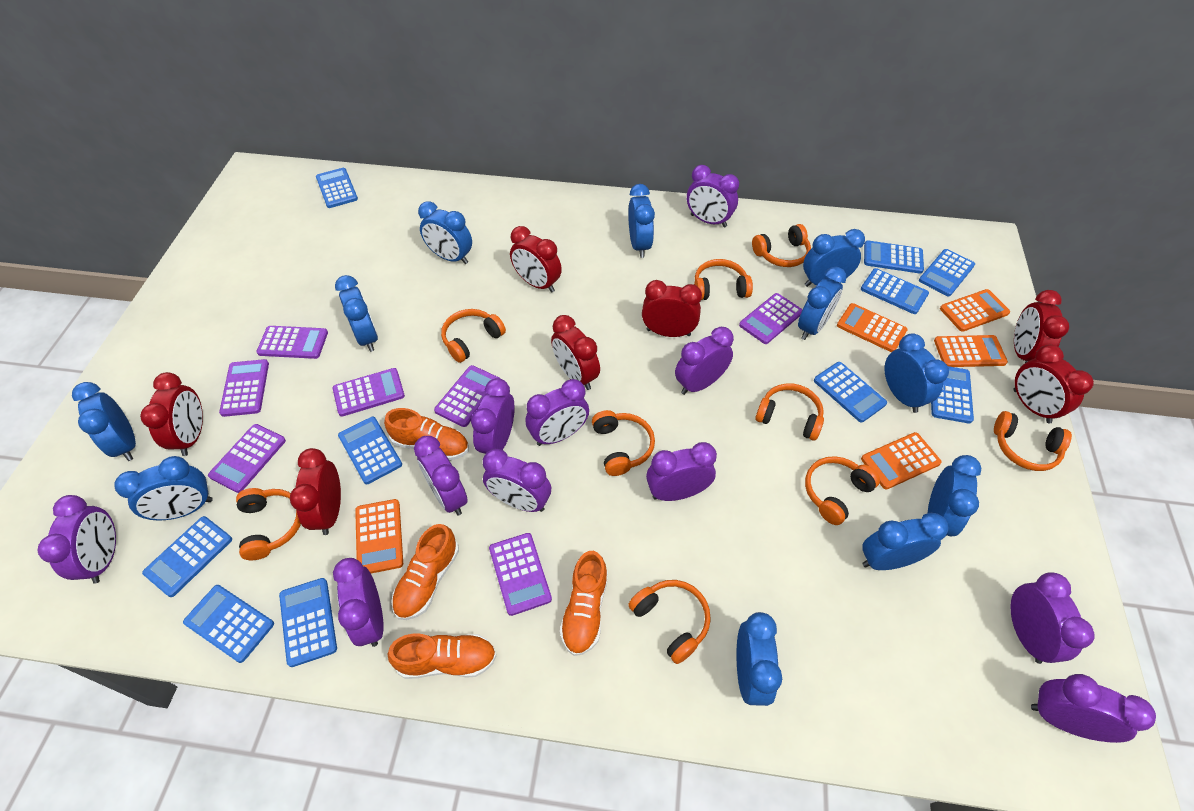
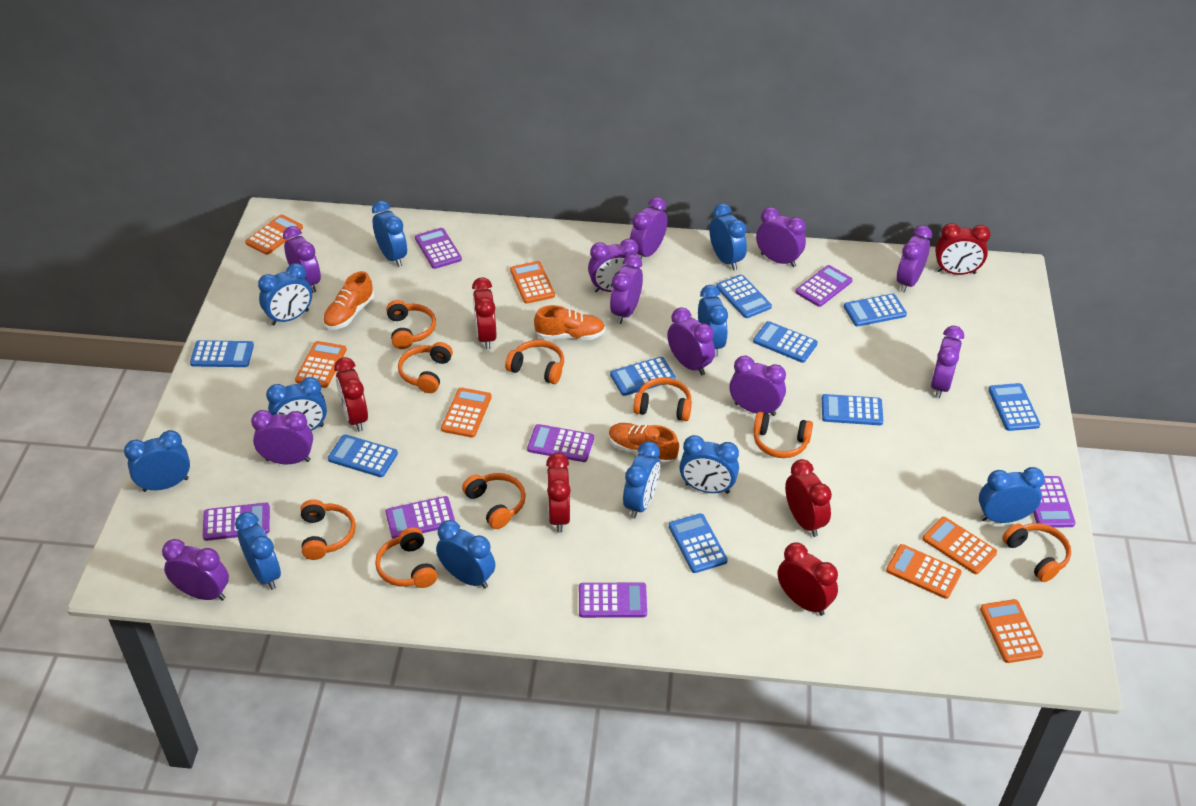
blue calculator: [142,516,232,597] [183,585,274,663] [279,578,337,667] [316,168,358,208] [338,417,402,484] [814,362,887,422] [861,268,929,314] [864,241,924,274] [919,249,975,296] [931,366,974,424] = 10 -> [190,340,254,367] [328,434,398,477] [610,357,676,396] [669,513,728,573] [716,274,772,318] [753,321,818,363] [822,394,883,425] [844,294,907,327] [988,383,1040,431] = 9
orange calculator: [355,499,403,573] [837,303,908,352] [861,432,941,489] [934,335,1008,367] [940,289,1010,332] = 5 -> [245,214,303,255] [295,341,347,388] [441,388,492,438] [510,261,555,304] [886,544,962,599] [923,517,997,574] [980,599,1043,663] = 7
orange shoe: [384,408,469,460] [388,633,496,679] [392,524,459,620] [560,551,608,656] = 4 -> [323,271,374,330] [534,305,605,340] [609,423,679,465] = 3
red clock: [140,372,203,456] [290,448,341,535] [510,226,562,293] [551,315,600,390] [642,280,702,337] [1013,345,1094,423] [1014,290,1069,363] = 7 -> [334,357,368,431] [472,277,497,349] [546,453,571,533] [777,542,838,616] [785,459,832,537] [935,223,991,275] = 6

